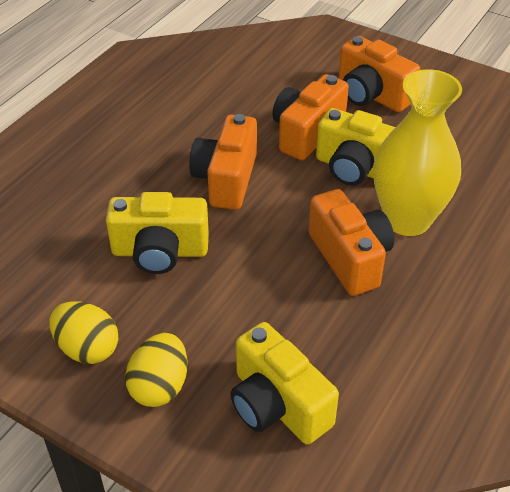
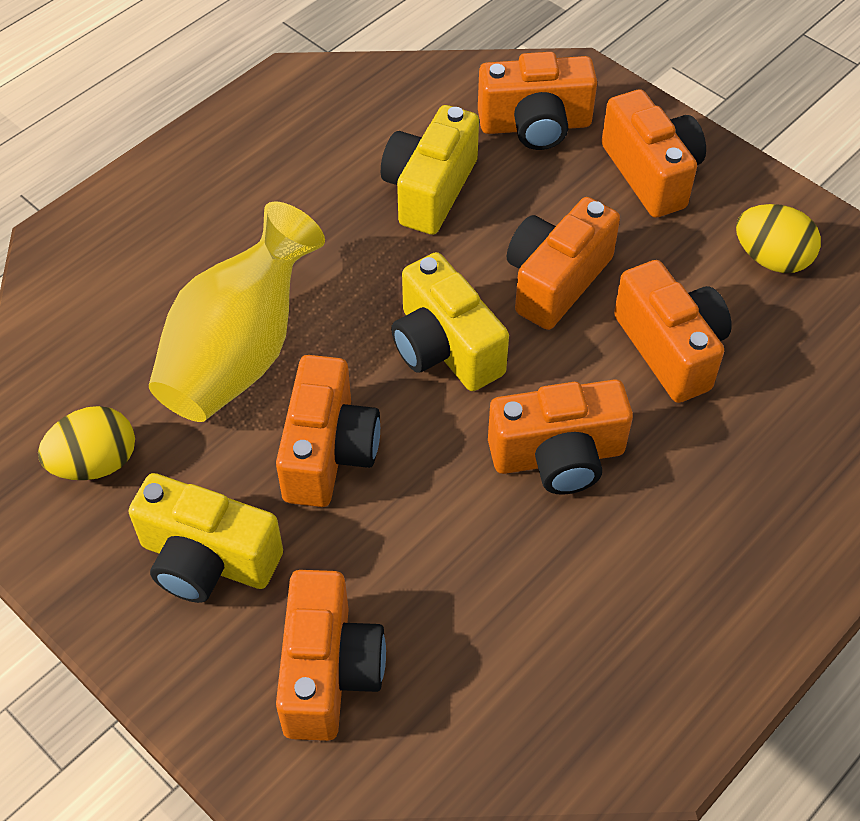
orange camera: [189,114,257,210] [272,74,349,160] [309,189,394,296] [339,36,420,112] = 4 -> [276,355,380,507] [276,570,386,741] [478,52,597,150] [488,379,633,495] [507,197,620,330] [602,89,706,218] [614,260,732,403] = 7

